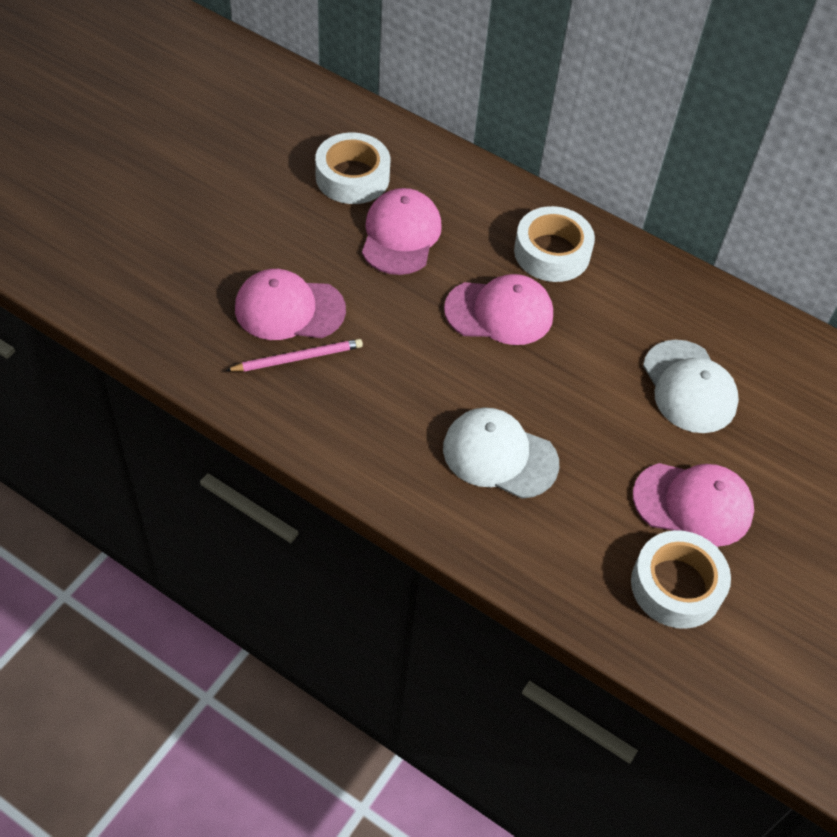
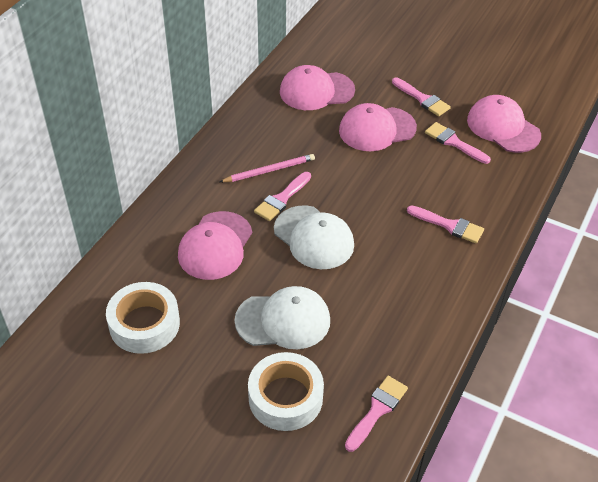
pink brush: none = 0 -> [254,172,311,221] [345,376,408,452] [392,78,451,116] [407,205,484,244] [425,122,491,164] = 5
white tape: [315,132,390,204] [514,206,595,282] [631,530,731,629] = 3 -> [106,282,180,354] [248,352,324,431] = 2

